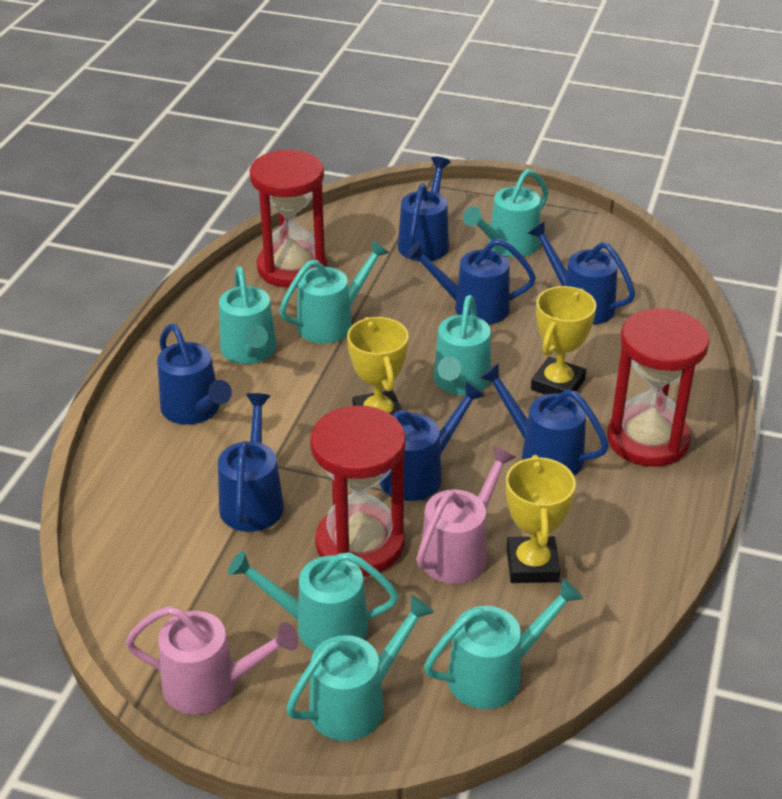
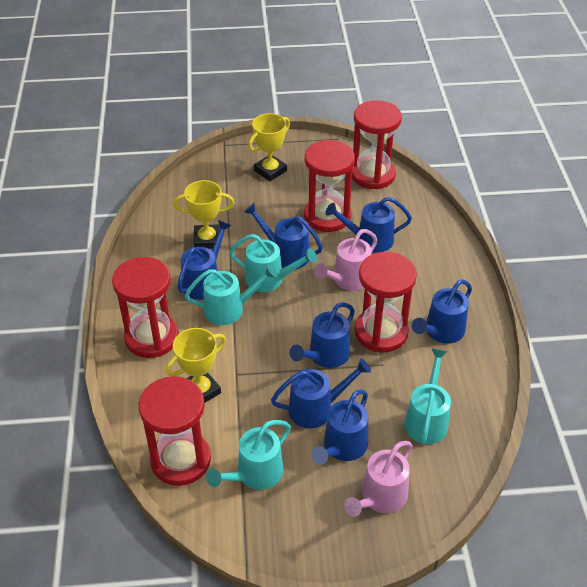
red hourglass: [250,150,327,288] [310,406,406,576] [607,308,710,467] = 3 -> [112,257,179,358] [139,376,211,486] [304,140,355,232] [352,100,402,189] [355,252,417,352] = 5
turquoise watering can: [219,266,277,364] [228,550,398,651] [279,240,389,343] [286,595,434,741] [424,578,583,709] [433,295,491,395] [463,169,548,257] = 7 -> [185,264,278,325] [206,420,291,490] [229,234,317,292] [404,348,451,444] = 4

